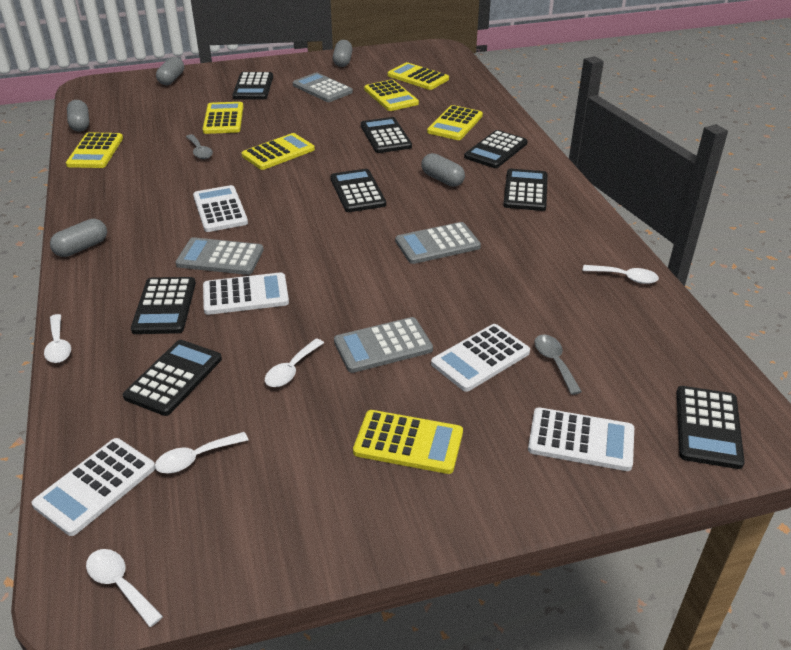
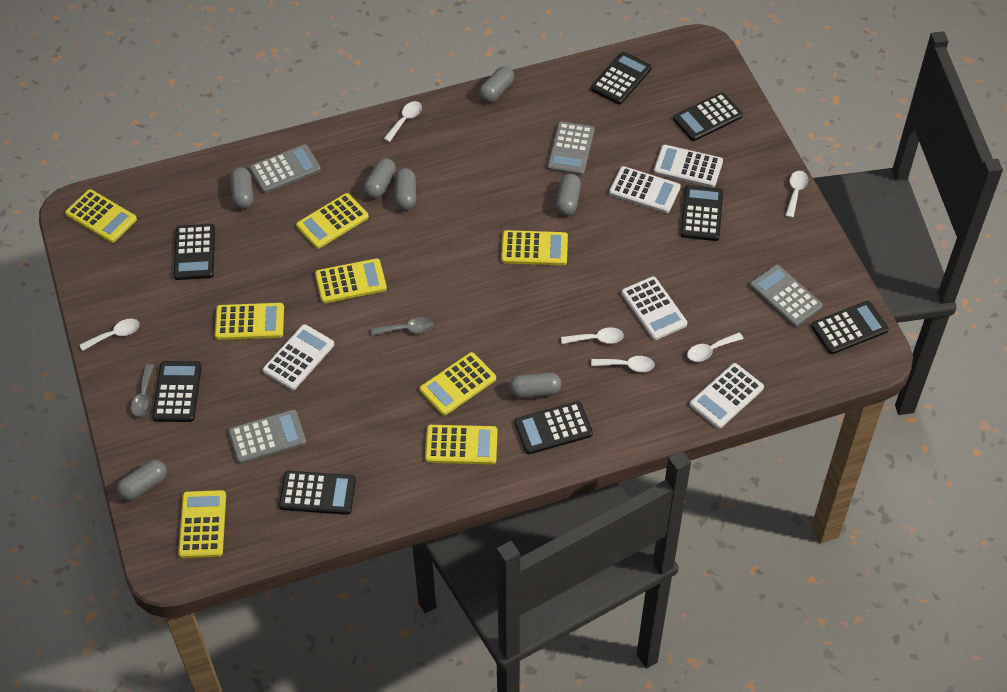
grey capsule: [50,219,107,257] [67,100,89,131] [156,57,184,85] [333,40,352,67] [421,153,465,187] = 5 -> [117,460,167,501] [230,167,253,209] [363,158,396,199] [395,168,416,211] [479,66,514,102] [509,372,561,398] [556,174,581,216] = 7
white spoon: [44,314,71,363] [86,549,163,627] [155,432,248,473] [265,338,324,387] [582,265,659,284] = 5 -> [80,319,140,351] [383,101,422,142] [561,327,624,344] [591,356,655,372] [687,332,744,362] [785,171,808,218] = 6
yellow calculator: [66,132,123,168] [203,102,243,134] [242,133,315,170] [353,410,463,474] [364,80,419,111] [388,62,449,90] [427,105,483,140] = 7 -> [65,189,137,243] [178,490,226,558] [215,303,284,340] [296,193,369,249] [315,258,387,303] [419,352,496,416] [425,425,498,465] [501,230,568,265] = 8

